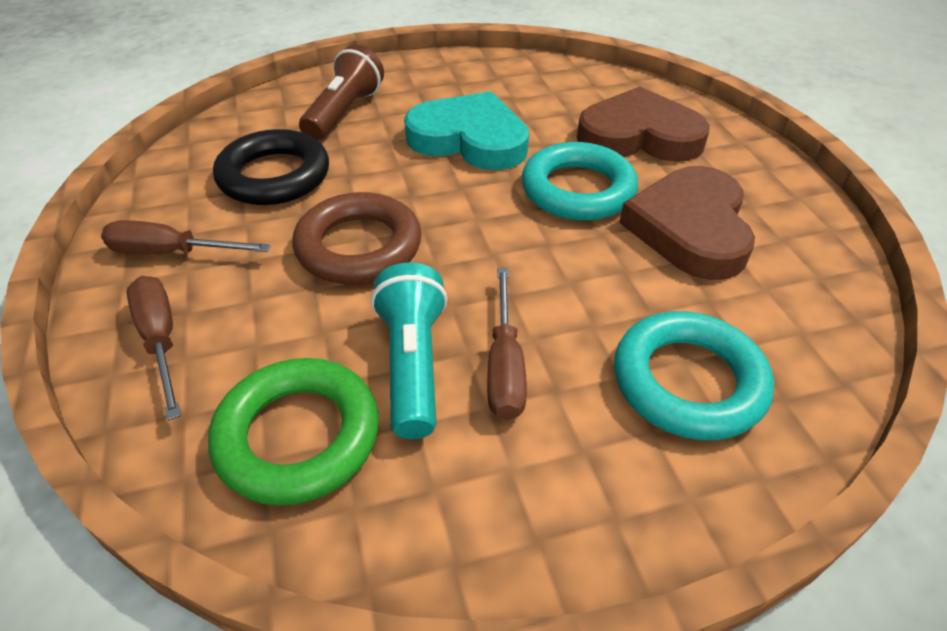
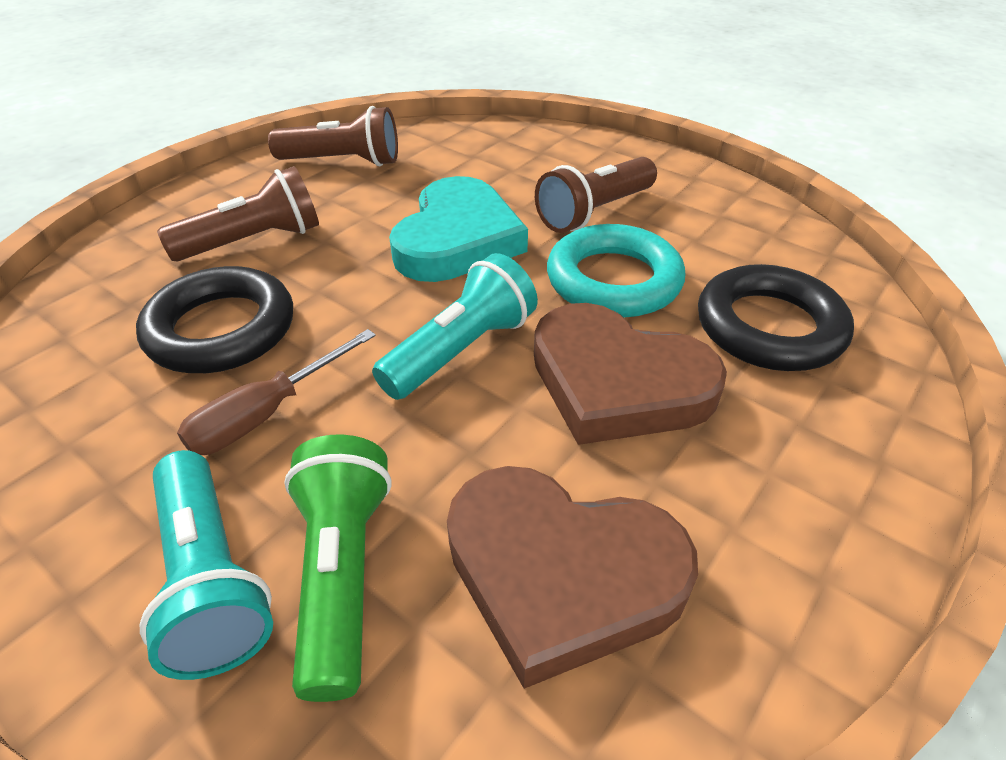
black ring: [213,129,329,205] = 1 -> [136,266,293,373] [698,264,854,371] = 2
brown flashlight: [299,44,384,140] = 1 -> [157,166,319,261] [268,106,398,166] [535,157,657,233] = 3
brown ring: [292,192,422,284] = 1 -> none = 0
brown screwdriver: [101,220,271,255] [127,276,181,421] [487,268,527,420] = 3 -> [177,329,376,455] = 1
green flashlight: none = 0 -> [284,435,392,702] = 1
green ring: [208,358,379,506] = 1 -> none = 0
turquoise flashlight: [371,262,448,439] = 1 -> [140,450,273,680] [372,253,538,400] = 2
turquoise ring: [522,142,638,221] [614,311,774,440] = 2 -> [547,224,685,317] = 1

